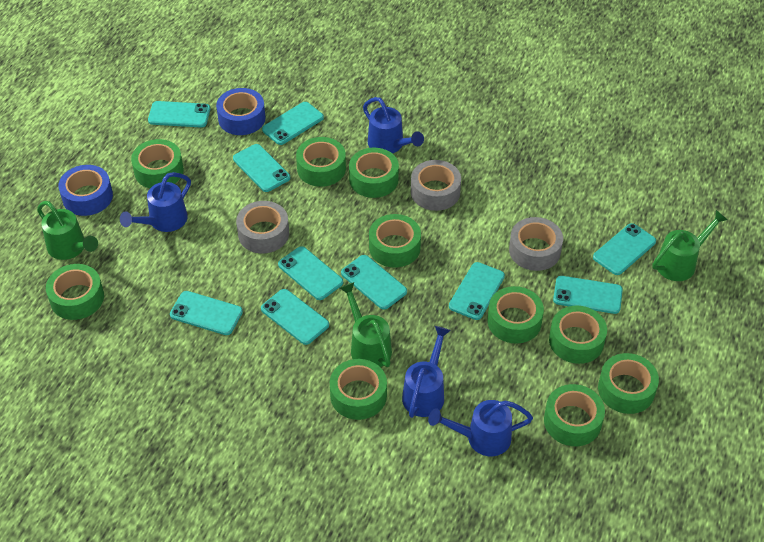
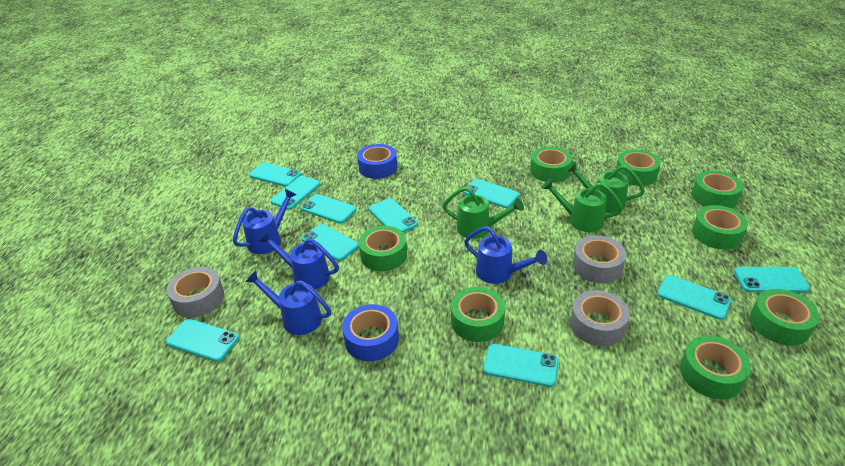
green tape: [46,264,104,320] [131,139,184,188] [296,137,346,187] [330,359,387,420] [349,148,399,198] [369,214,421,268] [487,286,544,344] [544,384,605,446] [549,305,607,364] [598,353,659,414] = 10 -> [359,226,407,271] [451,287,505,342] [530,147,572,183] [616,149,661,186] [680,335,751,399] [692,170,743,208] [692,205,748,250] [750,289,819,346] = 8

